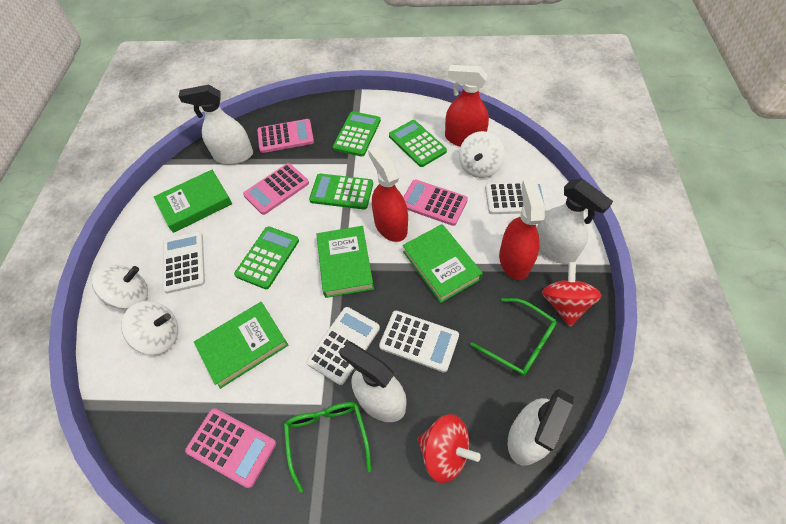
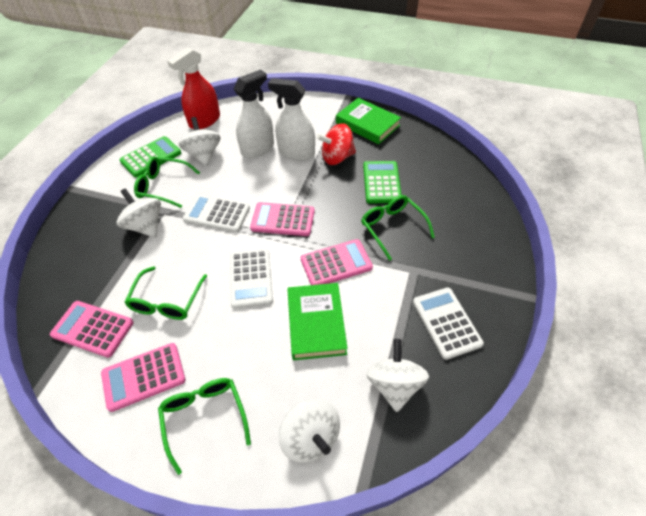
green book: [154,170,232,233] [194,302,288,389] [316,226,374,298] [403,224,483,303] = 4 -> [287,283,348,360] [336,98,401,144] = 2
green calculator: [234,226,299,289] [309,174,373,209] [333,111,381,157] [389,120,447,167] = 4 -> [120,136,181,177] [363,161,402,203] = 2
green glasses: [284,402,371,493] [470,298,557,376] = 2 -> [124,266,207,320] [134,156,200,208] [158,378,251,475] [362,195,435,261] = 4
red spinning top: [417,414,481,483] [542,262,602,327] = 2 -> [317,123,356,165] = 1
red spray bottle: [368,146,408,242] [445,65,489,147] [499,179,545,280] = 3 -> [167,48,220,129] = 1
white calculator: [163,232,205,293] [306,307,380,385] [379,311,459,372] [485,181,551,214] = 4 -> [183,194,250,233] [230,249,273,309] [413,287,484,360] = 3
white spinning top: [92,264,148,309] [121,301,178,355] [459,131,505,178] = 3 -> [117,188,161,238] [179,117,221,166] [279,399,340,463] [366,339,429,412] = 4
white spray bottle: [178,85,253,165] [339,342,407,422] [508,389,574,466] [537,179,613,264] = 4 -> [233,69,274,158] [268,78,315,161] = 2

